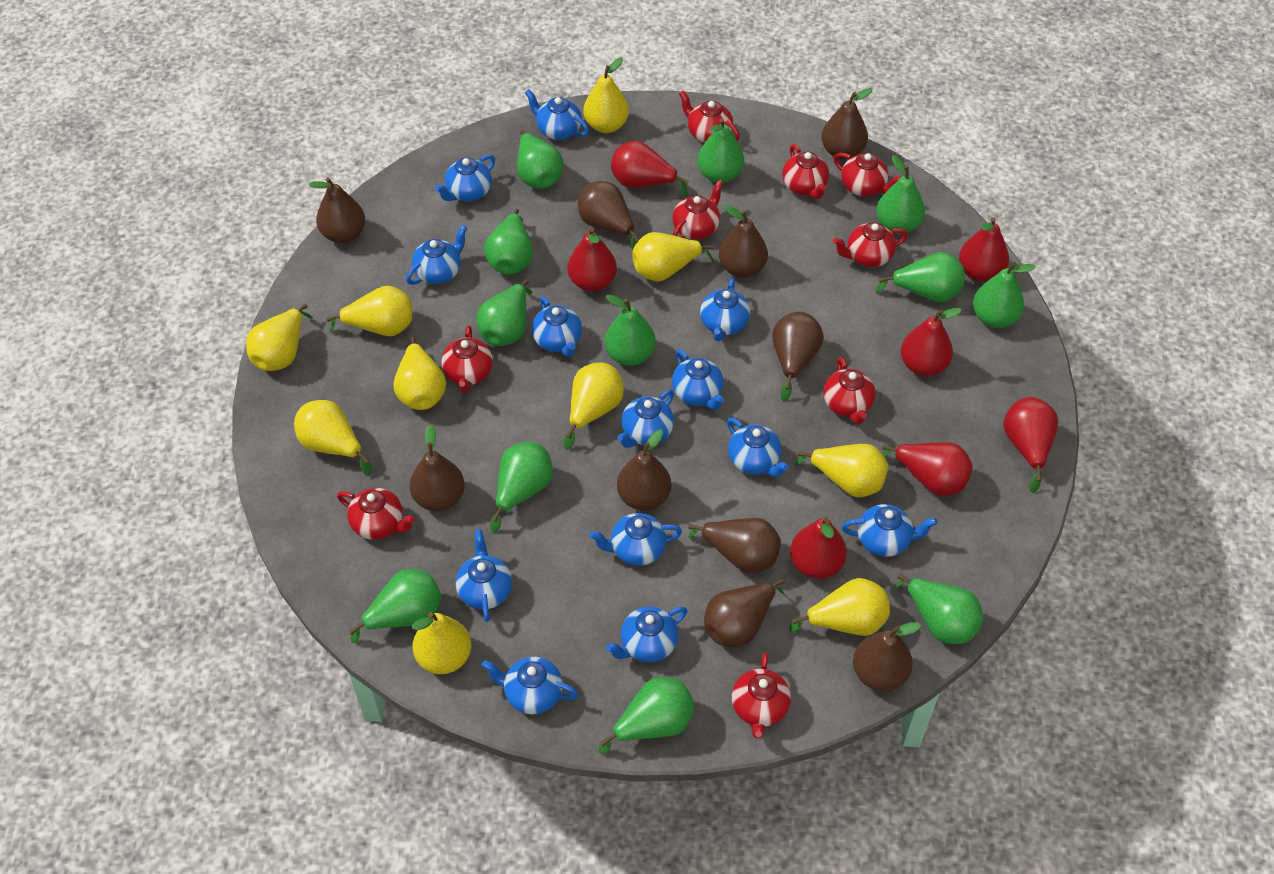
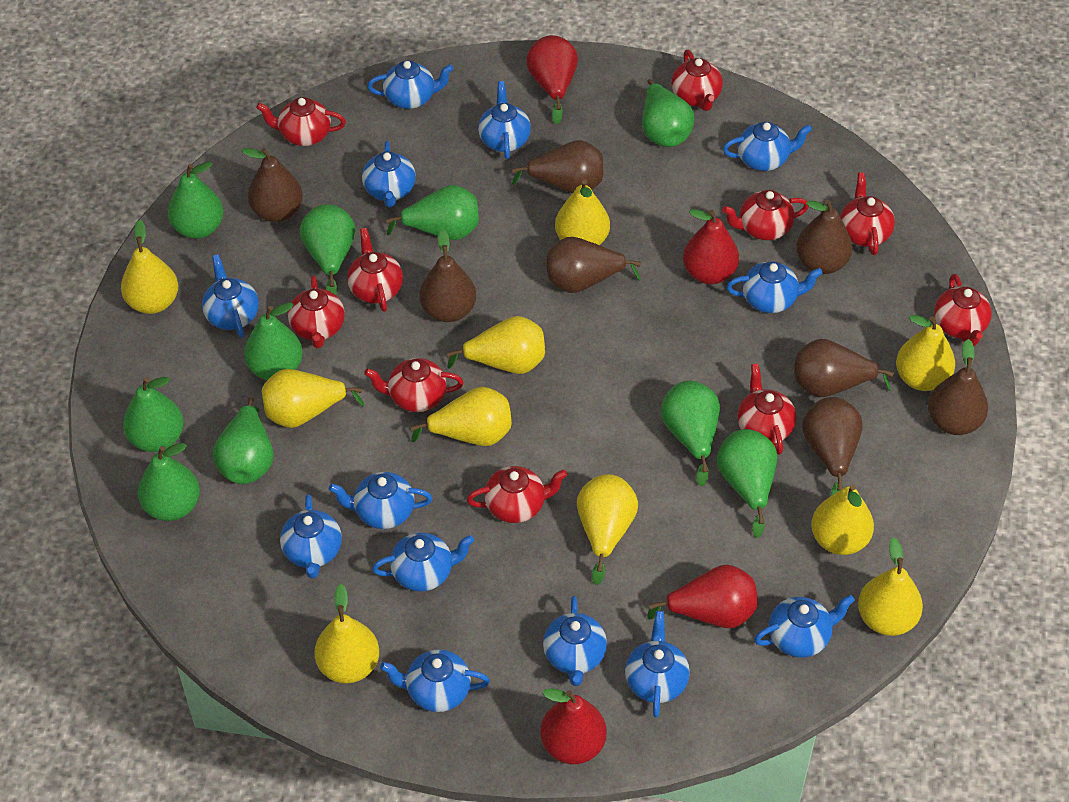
brown pear: [309,178,365,243] [410,425,465,511] [578,181,640,251] [617,430,671,511] [688,518,781,573] [704,579,785,647] [719,205,768,278] [772,312,824,401] [821,88,873,159] [853,622,921,691] = 10 -> [241,148,303,222] [419,228,476,322] [512,140,603,193] [546,237,641,293] [794,339,894,397] [796,200,853,274] [802,397,863,496] [928,339,988,435] = 8
green pear: [349,569,441,644] [476,279,532,346] [484,209,533,275] [490,442,553,533] [517,130,563,189] [599,677,694,754] [605,294,656,366] [697,118,744,183] [876,155,925,234] [876,252,965,302] [895,574,984,644] [973,262,1035,328] = 12 -> [123,377,184,452] [138,443,200,521] [168,162,224,239] [213,397,273,484] [244,302,303,380] [300,204,355,295] [386,185,479,240] [642,79,694,147] [661,381,720,487] [717,429,777,538] = 10
red pear: [568,227,617,291] [611,141,688,197] [790,517,847,579] [882,442,973,496] [901,308,962,376] [959,217,1009,282] [1003,397,1058,493] = 7 -> [526,35,578,125] [540,688,607,764] [647,565,758,628] [683,209,739,284] = 4
red teapot: [337,488,415,540] [441,326,493,393] [672,180,723,240] [679,91,740,143] [732,653,791,739] [782,144,829,199] [823,357,876,425] [833,153,901,197] [833,222,908,267] = 9 -> [256,97,346,146] [288,276,345,348] [347,228,403,312] [364,358,464,412] [467,466,567,523] [671,49,723,111] [722,190,809,240] [737,363,796,455] [840,172,895,255] [934,274,992,346] = 10

